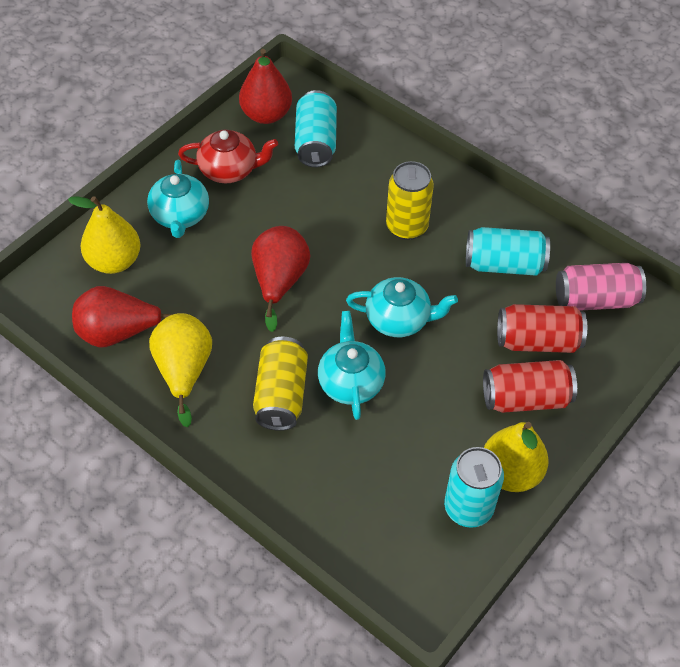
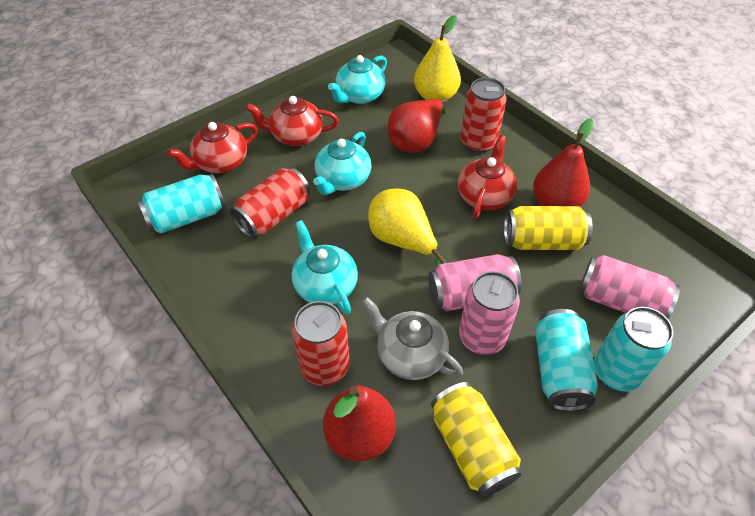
grey teapot: none = 0 -> [361,297,463,380] = 1
pink can: [556,263,646,311] = 1 -> [428,254,522,311] [459,271,520,355] [579,255,680,319] = 3
red can: [483,360,577,413] [497,304,587,353] = 2 -> [230,168,310,238] [292,301,350,386] [460,77,507,153] = 3
red teapot: [178,129,278,183] = 1 -> [167,122,258,173] [246,96,339,146] [458,135,517,218] = 3
yellow pear: [68,196,140,274] [149,313,212,427] [484,422,549,492] = 3 -> [368,188,446,267] [414,15,461,100] = 2

